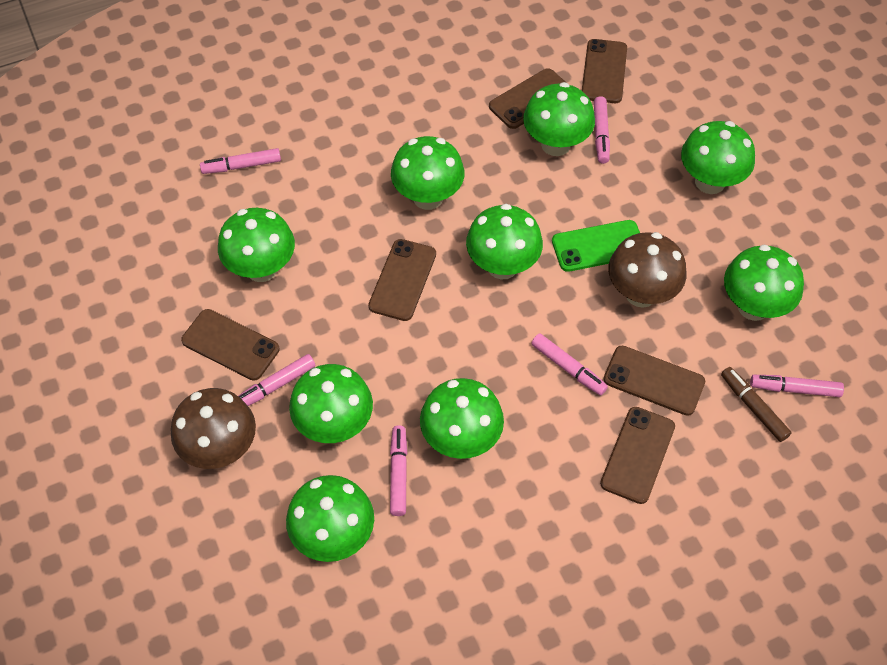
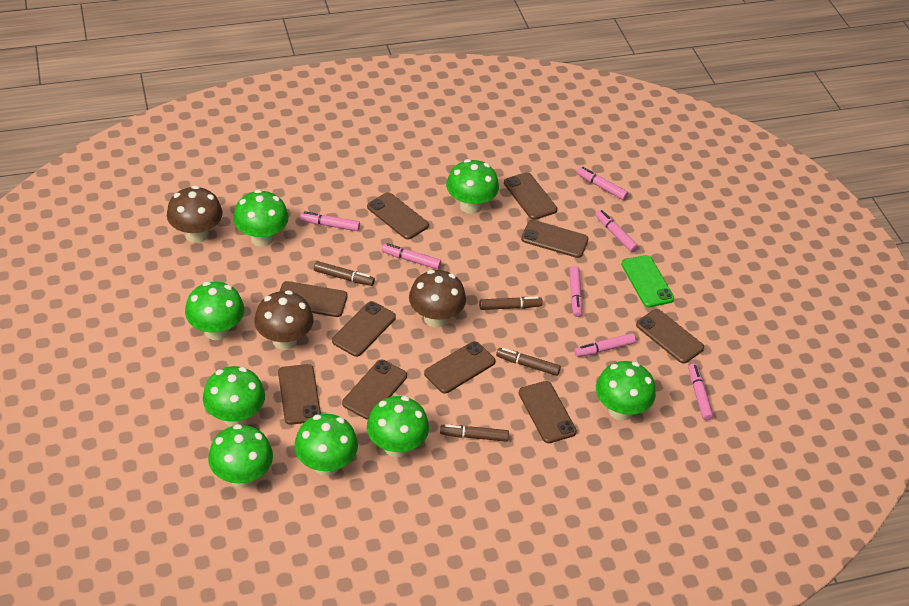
brown marker: [721,367,792,442] = 1 -> [314,261,375,286] [440,424,509,442] [479,296,543,310] [496,348,561,376] = 4
brown mushroom: [171,388,256,469] [608,232,686,308] = 2 -> [167,186,222,243] [254,290,313,350] [409,270,466,328] = 3
brown phone: [181,309,279,380] [368,239,436,321] [489,68,565,129] [582,39,627,103] [600,407,675,504] [604,346,705,416] = 6 -> [278,364,321,425] [280,281,347,317] [332,301,396,357] [342,360,407,420] [367,192,429,239] [424,341,495,394] [504,172,557,220] [519,381,577,443] [521,220,589,258] [636,309,704,364] = 10
green mushroom: [218,208,295,282] [286,475,374,562] [289,364,373,443] [391,136,465,210] [420,378,504,459] [466,204,543,280] [523,82,595,156] [681,121,755,194] [724,245,804,321] = 9 -> [185,282,244,340] [203,366,265,427] [208,424,273,488] [233,190,289,247] [294,414,358,476] [367,396,429,457] [446,159,499,214] [596,361,656,421] = 8
pink marker: [200,148,281,174] [238,354,315,406] [390,425,407,516] [531,333,608,395] [594,96,610,164] [750,375,844,397] = 6 -> [300,211,360,231] [382,243,441,270] [569,266,583,317] [574,333,636,357] [577,167,628,200] [595,210,638,252] [688,364,714,421] = 7

